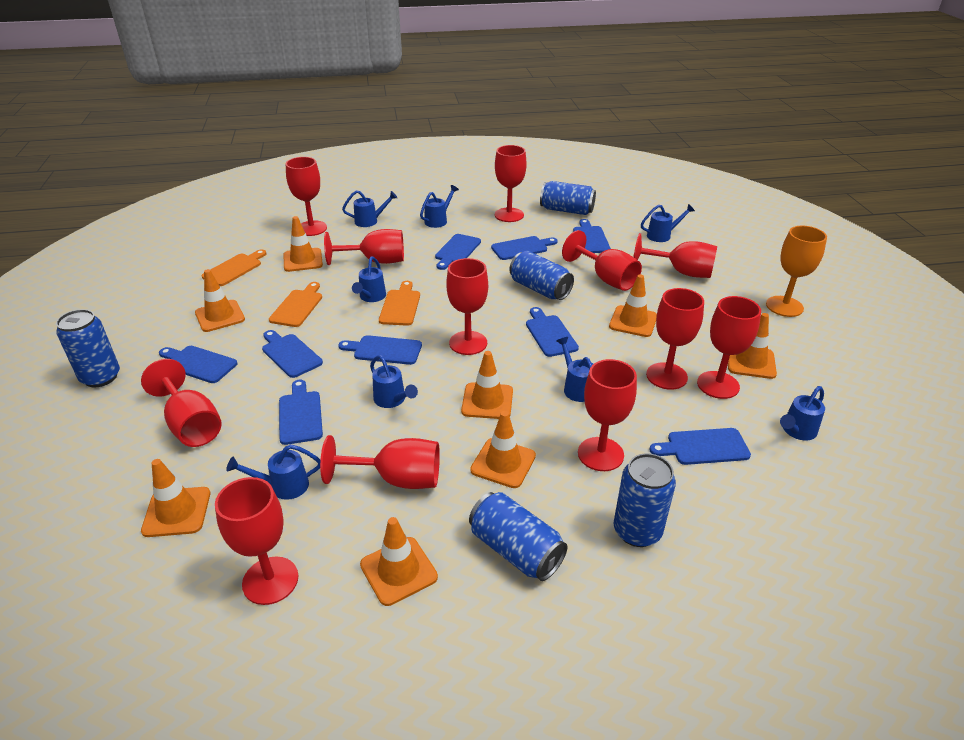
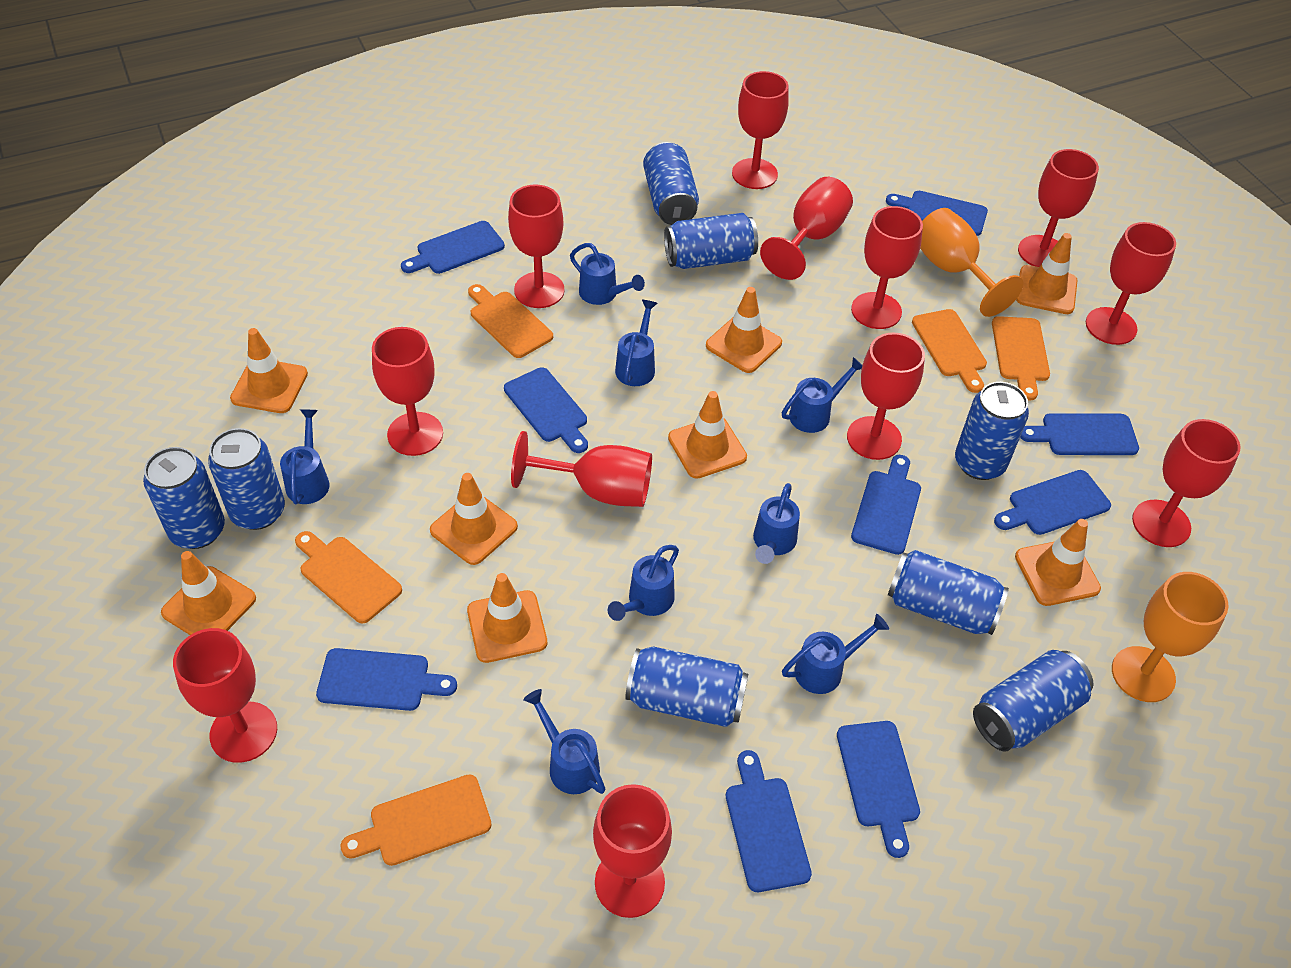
blue can: [56,309,120,387] [469,492,567,581] [509,251,574,300] [540,181,596,215] [614,453,676,547] = 5 -> [143,447,225,549] [208,428,285,530] [625,646,748,727] [643,142,699,225] [664,213,758,269] [888,550,1009,635] [955,382,1029,480] [973,650,1093,752] = 8
orange cutting board: [201,249,267,286] [269,282,322,327] [379,281,420,326] = 3 -> [295,531,402,624] [341,774,492,866] [468,284,553,358] [912,309,987,393] [992,316,1050,401] = 5
orange goblet: [766,226,827,317] = 1 -> [920,208,1024,317] [1112,572,1229,702] = 2

